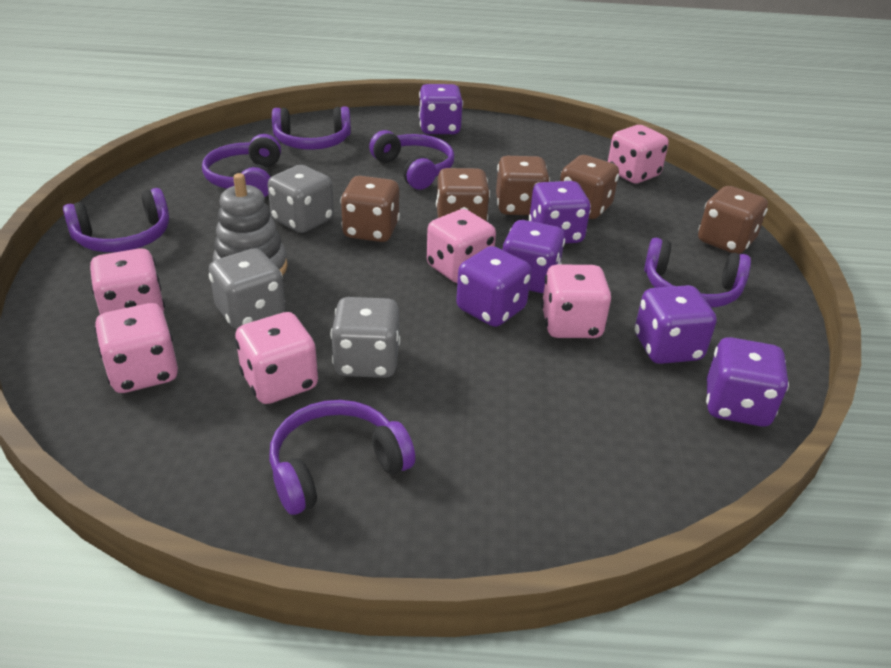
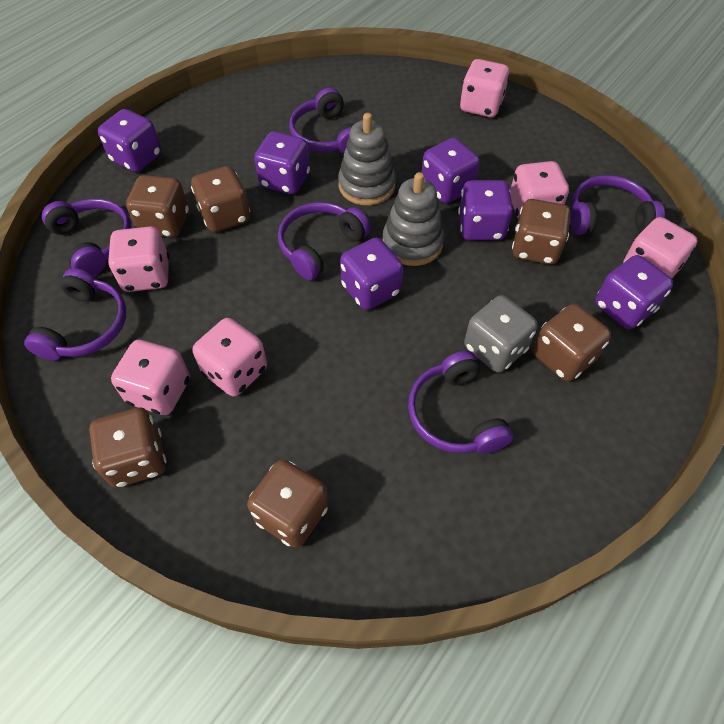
brown dice: [340,176,400,242] [436,168,490,221] [496,156,550,215] [560,155,619,219] [698,186,768,254] = 5 -> [89,408,167,487] [126,175,189,238] [191,166,250,232] [247,459,329,548] [512,199,570,265] [533,304,611,381] = 6
grey dice: [209,249,286,330] [268,165,334,233] [331,297,400,378] = 3 -> [464,295,538,373] = 1
grey stacking toy: [213,173,288,276] = 1 -> [338,113,396,206] [383,172,444,266] = 2

